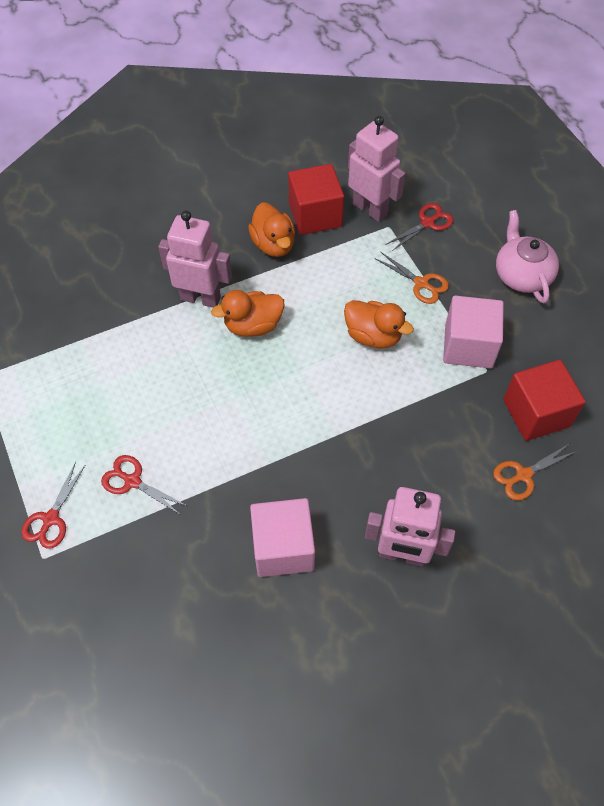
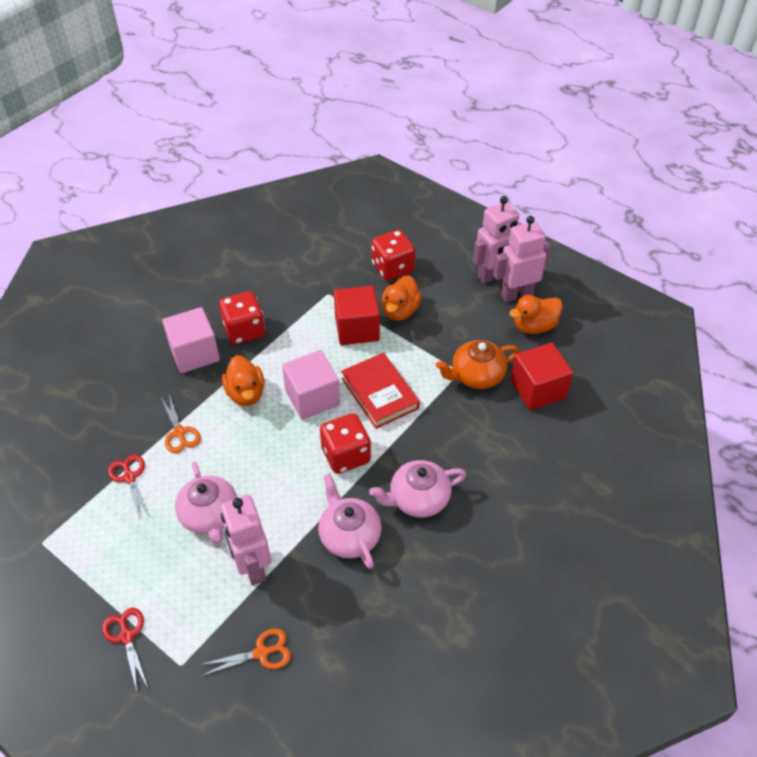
orange teapot: none = 0 -> [436,340,520,389] = 1
pink teapot: [496,210,559,303] = 1 -> [175,462,237,544] [318,474,382,569] [369,460,466,517] = 3
red book: none = 0 -> [341,353,420,429] = 1
red dice: none = 0 -> [219,291,265,345] [320,413,371,474] [371,230,415,281] = 3
red scissors: [21,462,85,549] [101,455,187,515] [386,203,453,251] = 3 -> [102,608,148,691] [108,454,149,520] = 2

